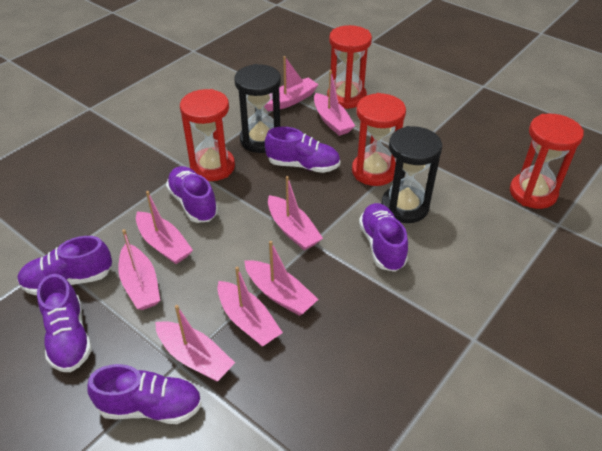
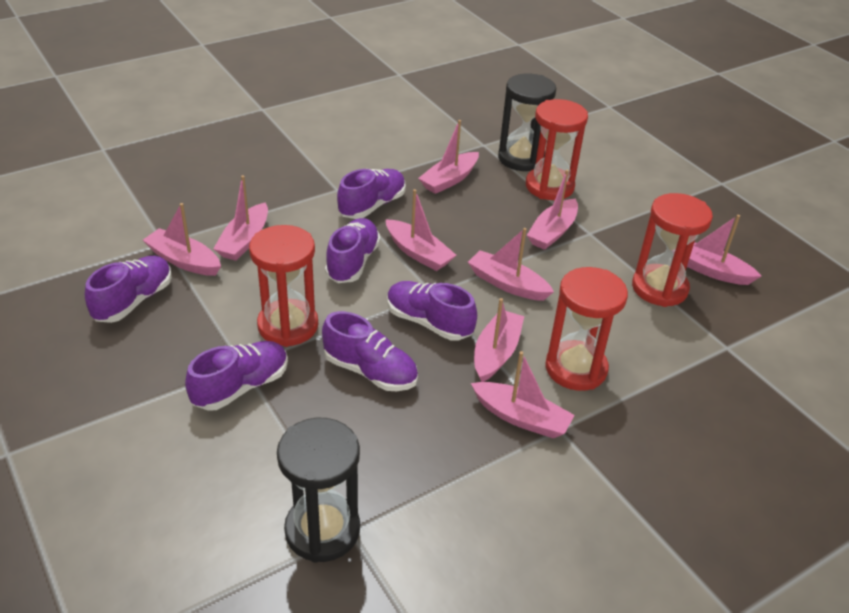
pink boat: [118,229,160,310] [136,191,193,264] [155,305,235,381] [217,266,283,347] [245,241,318,316] [264,56,319,111] [268,176,323,250] [314,70,355,136] = 8 -> [143,203,221,276] [213,175,268,261] [386,189,456,271] [418,120,479,194] [468,228,554,301] [471,351,575,439] [474,298,524,382] [527,170,578,250] [687,215,761,285] = 9

